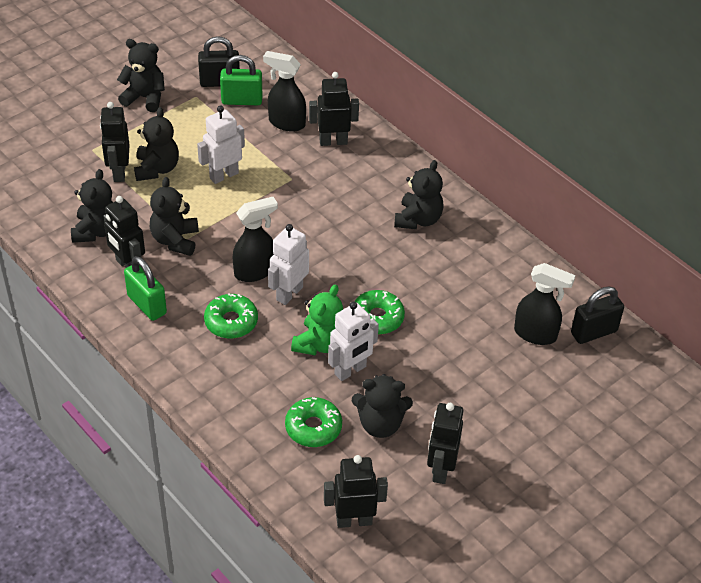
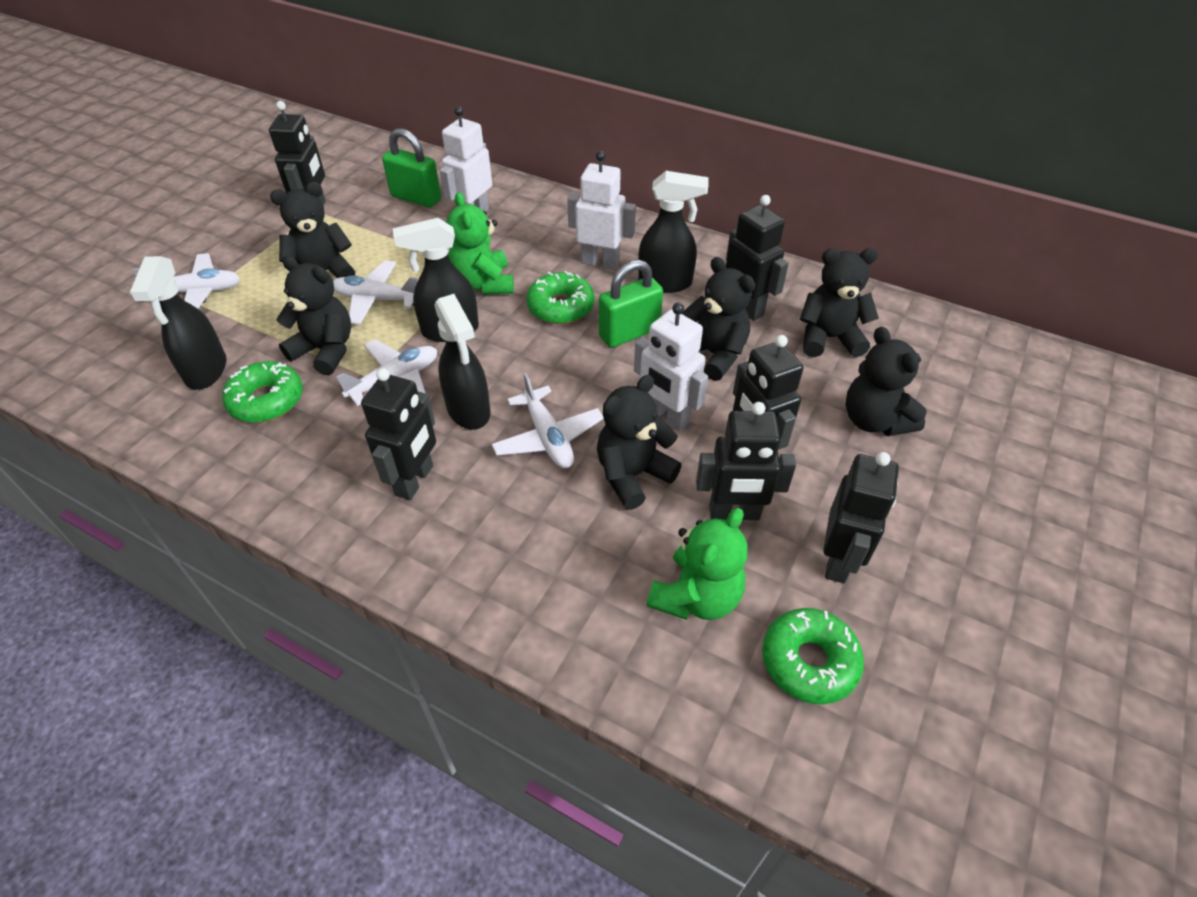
black padlock: [198,36,240,87] [571,286,624,344] = 2 -> none = 0
black robot: [100,102,129,182] [103,196,145,268] [309,72,359,146] [324,455,388,528] [427,403,463,484] = 5 -> [269,101,326,205] [361,368,436,500] [696,402,796,520] [726,195,789,321] [733,335,804,450] [823,452,899,583] = 6
black spray bottle: [233,197,278,282] [263,51,306,132] [514,263,576,345] = 3 -> [129,256,227,390] [393,218,479,342] [434,294,490,430] [638,171,709,293] = 4
green teddy bear: [291,285,343,355] = 1 -> [447,192,514,295] [647,508,748,620] = 2
white plane: none = 0 -> [132,253,240,309] [333,260,418,325] [336,339,437,406] [491,373,604,468] = 4

